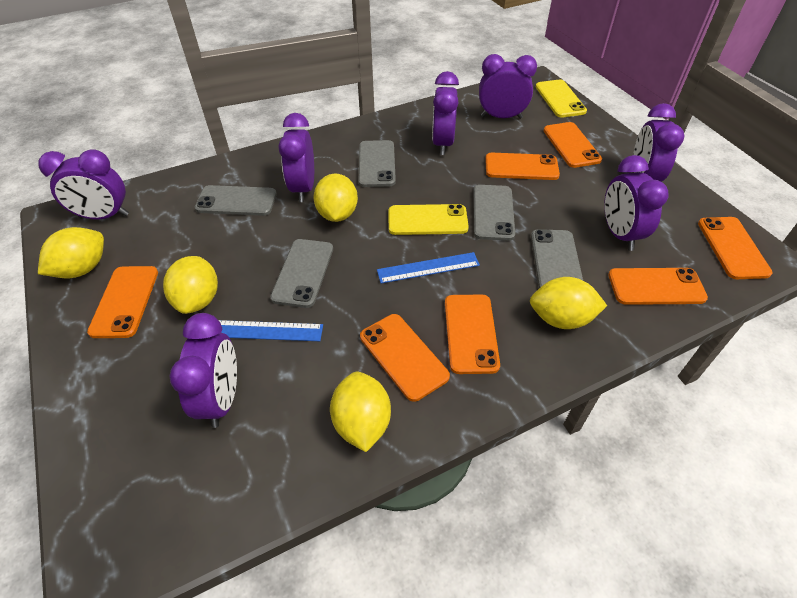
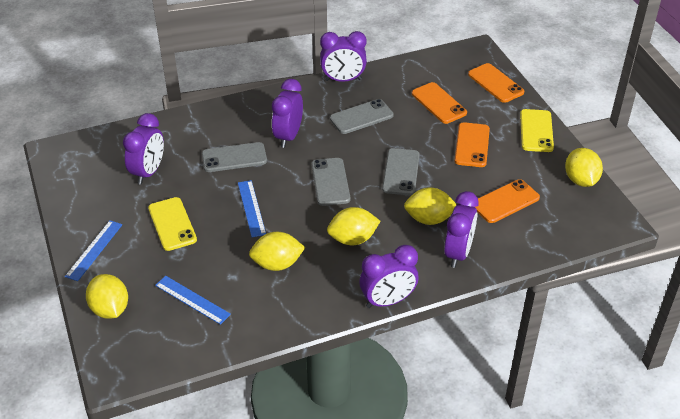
blue ruler: [219,320,323,341] [377,252,480,283] = 2 -> [65,220,122,281] [155,276,231,325] [238,180,266,237] = 3
grey phone: [195,185,277,216] [270,239,333,308] [359,140,396,187] [473,185,515,241] [531,229,583,288] = 5 -> [202,142,267,172] [311,158,350,206] [330,99,394,134] [382,148,420,195] = 4
orange phone: [87,266,158,338] [360,314,450,402] [445,295,500,374] [485,153,560,180] [544,122,602,168] [608,268,708,305] [698,217,773,279] = 7 -> [412,82,467,124] [454,122,490,167] [468,63,524,103] [475,179,540,223] = 4
purple clock: [39,149,129,219] [169,313,237,428] [279,113,314,202] [432,71,459,155] [479,54,537,119] [604,155,669,251] [633,103,684,182] = 7 -> [123,113,164,185] [272,79,303,148] [320,31,367,82] [359,245,419,308] [444,191,479,268] = 5

